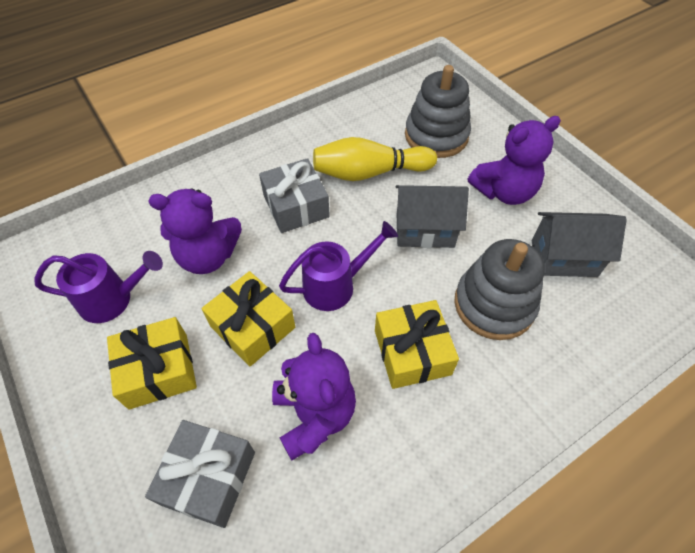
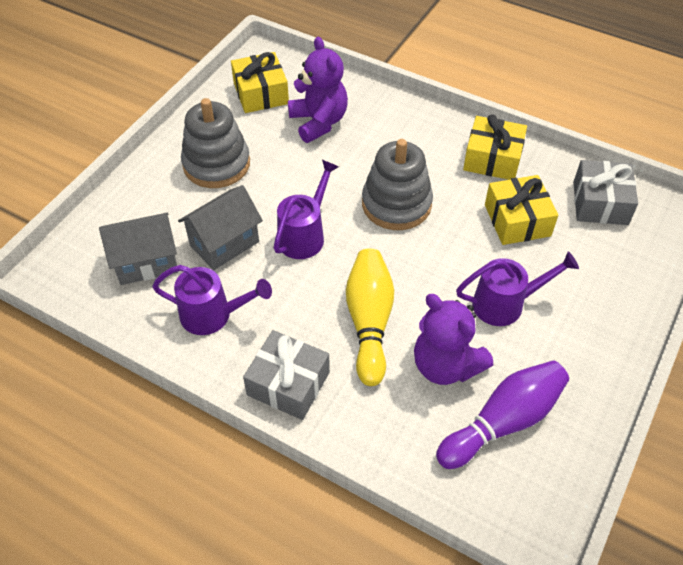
purple bowling pin: none = 0 -> [436,360,569,469] = 1
purple teddy bear: [148,188,242,274] [272,333,356,461] [468,116,561,205] = 3 -> [288,37,348,143] [414,294,493,385] = 2
purple watering can: [34,251,163,323] [279,221,398,311] = 2 -> [152,265,272,335] [274,160,339,259] [456,251,579,326] = 3

